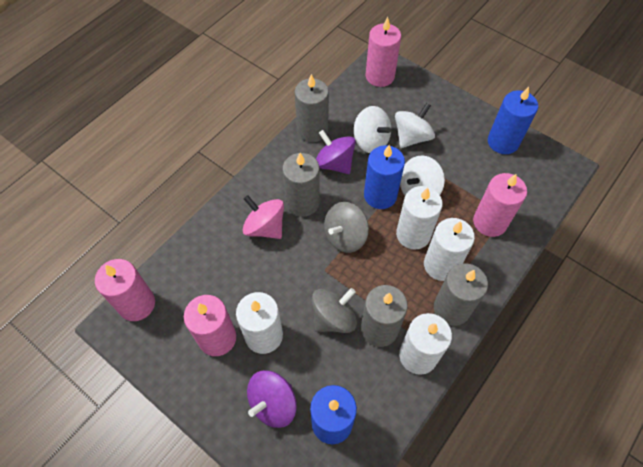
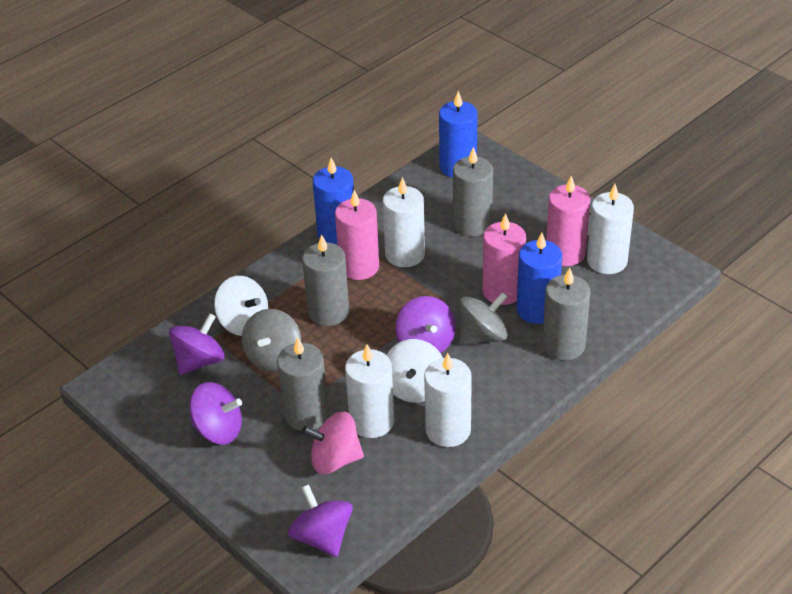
pink candle: [95,259,155,321] [184,295,236,356] [366,17,401,87] [473,173,527,237] = 4 -> [335,190,379,280] [482,213,526,305] [546,176,591,266] = 3
purple spinning top: [247,371,297,428] [316,130,356,174] = 2 -> [169,313,225,375] [189,382,242,445] [288,484,353,557] [395,296,456,353] = 4
white spinning top: [354,106,391,153] [395,103,435,148] [400,155,445,195] = 3 -> [214,276,268,336] [387,339,443,403] = 2

